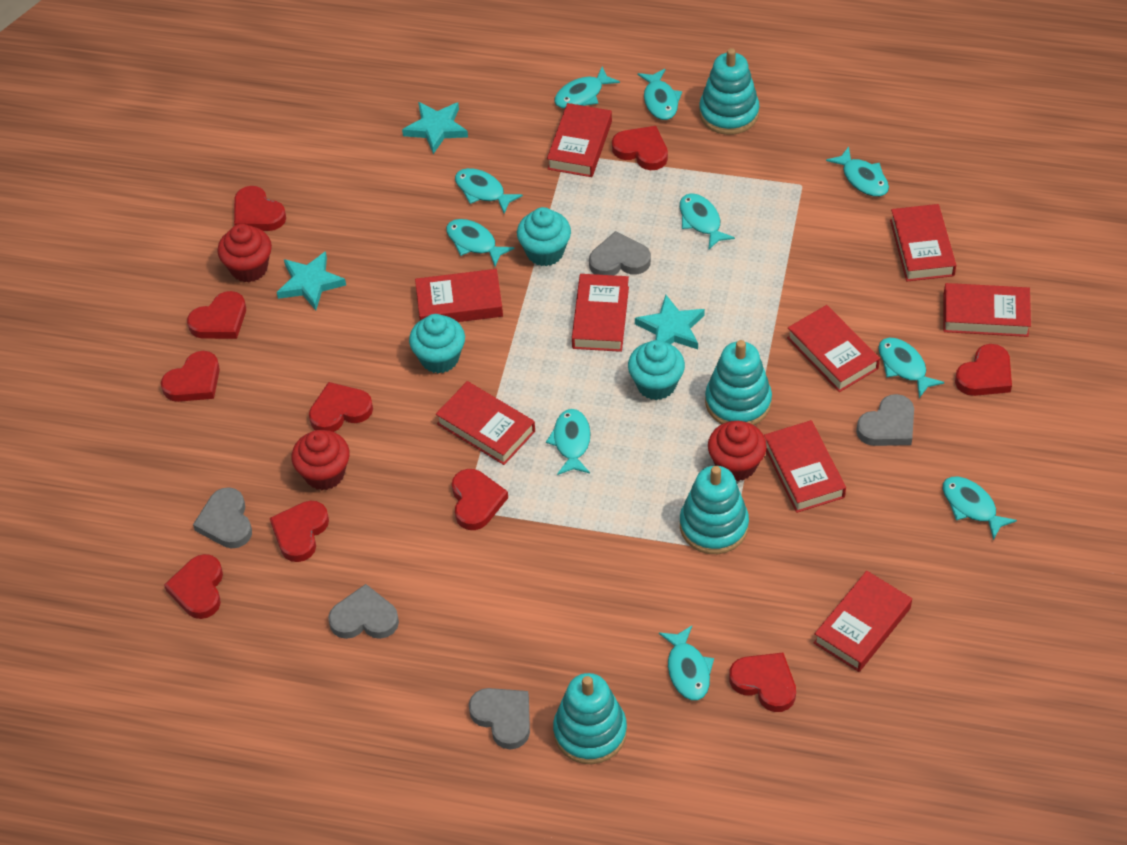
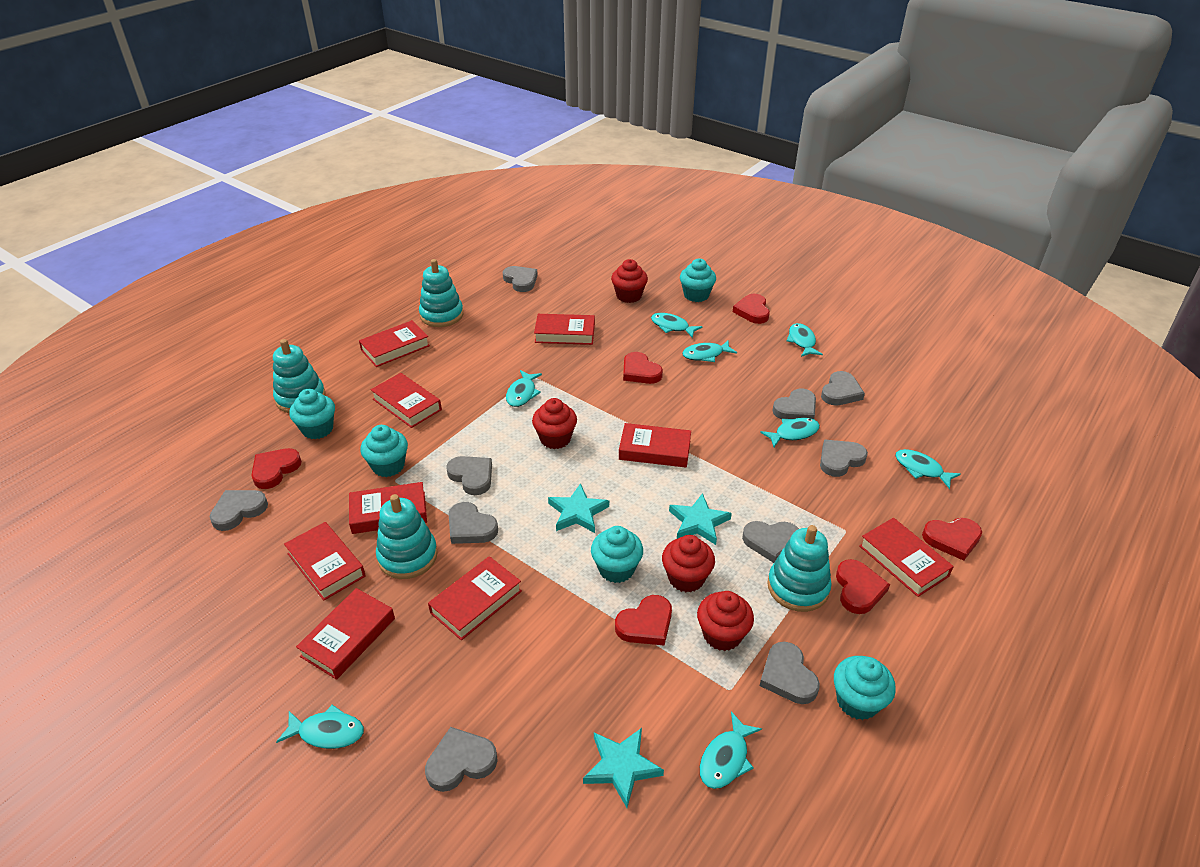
grey heart: [193,487,252,548] [328,584,399,639] [469,688,530,750] [589,231,651,275] [856,394,914,446] = 5 -> [210,490,268,531] [425,727,498,792] [447,456,492,495] [449,502,498,544] [503,266,538,292] [742,521,799,563] [760,642,820,704] [772,389,816,419] [820,440,868,477] [821,371,865,406] = 10
red cupcake: [217,224,272,282] [291,430,350,490] [708,421,767,481] = 3 -> [532,398,577,449] [611,259,648,303] [662,535,715,593] [697,591,754,651] = 4
red heart: [161,351,220,402] [164,554,223,619] [187,291,246,339] [234,186,286,231] [270,501,329,562] [309,382,373,432] [452,469,508,530] [612,126,668,170] [729,652,796,712] [955,344,1012,396] = 10 -> [252,448,302,489] [615,595,672,646] [623,352,663,384] [733,294,770,324] [836,559,890,614] [922,518,982,561] = 6
turquoise cupcake: [409,314,465,373] [517,207,571,266] [628,340,685,400] = 3 -> [289,389,335,439] [361,425,408,477] [591,526,643,583] [680,258,716,302] [834,656,896,720] = 5
turquoise fish: [446,219,514,266] [455,168,523,214] [546,409,591,475] [554,67,620,109] [638,69,682,120] [659,626,714,700] [680,193,735,250] [826,147,889,197] [878,338,945,398] [943,477,1017,540] = 10 -> [276,705,364,749] [506,370,542,407] [651,313,703,338] [682,340,737,362] [700,712,762,789] [760,418,820,447] [787,323,823,357] [895,449,961,489] = 8

